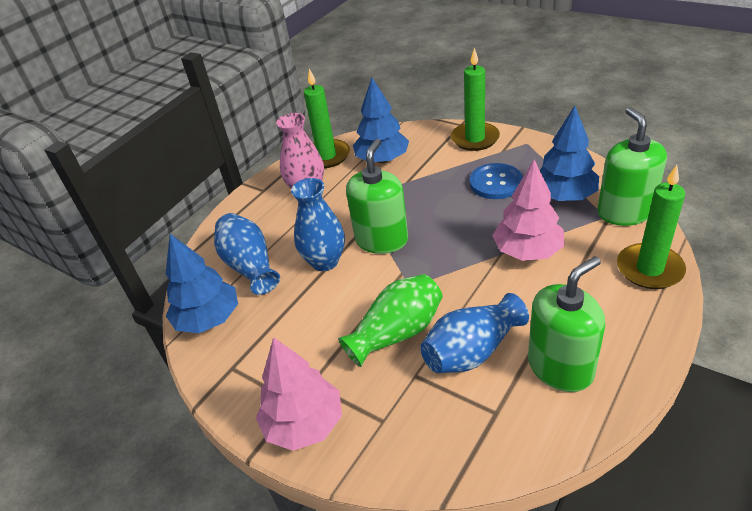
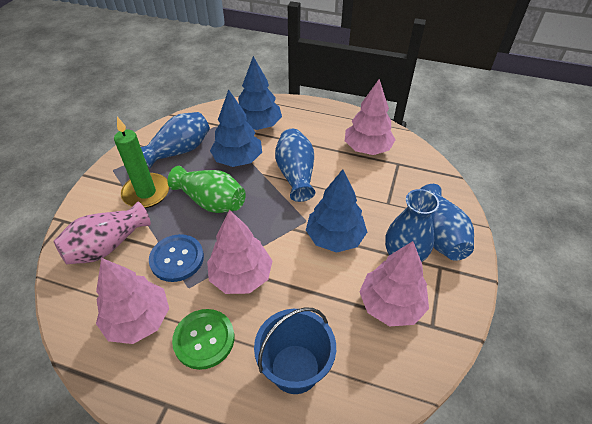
blue bucket: none = 0 -> [254,308,336,394] = 1
blue vase: [214,213,280,295] [291,178,345,271] [420,293,529,373] = 3 -> [141,112,210,168] [275,129,315,202] [385,189,439,262] [420,184,474,261] = 4
green button: none = 0 -> [172,309,234,370] = 1
green candle: [304,69,350,168] [451,48,500,151] [617,165,686,289] = 3 -> [114,117,169,208] = 1
green soap dispenser: [346,139,408,254] [528,256,605,392] [597,107,667,226] = 3 -> none = 0
pink tree: [256,337,342,451] [492,159,564,261] = 2 -> [96,258,169,344] [207,210,273,294] [345,79,396,155] [359,241,429,326] = 4

